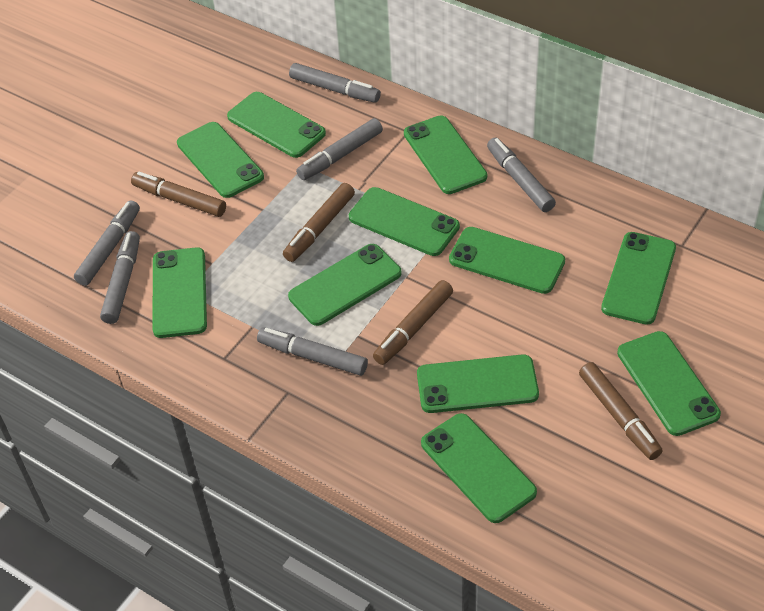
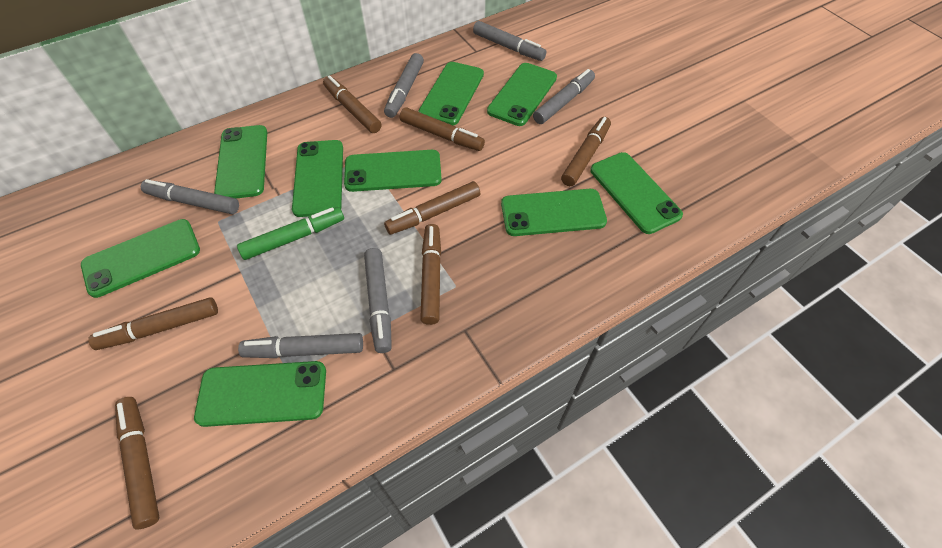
brown marker: [131,172,226,217] [283,183,355,262] [373,280,453,365] [579,362,663,460] = 4 -> [88,297,218,350] [115,397,160,529] [323,75,382,133] [384,181,481,235] [400,107,485,151] [420,224,441,325] [561,117,611,186] = 7
green marker: none = 0 -> [237,207,344,260] = 1
green phone: [152,247,207,338] [177,122,264,198] [227,92,326,158] [288,244,402,326] [349,187,460,256] [404,115,487,194] [417,354,539,413] [421,413,537,523] [449,227,565,294] [601,232,676,325] [617,331,721,436] = 11 -> [81,219,200,298] [194,361,326,427] [214,125,267,198] [292,140,343,217] [344,150,442,192] [418,62,484,125] [487,63,557,126] [501,189,607,236] [590,152,683,234] = 9

